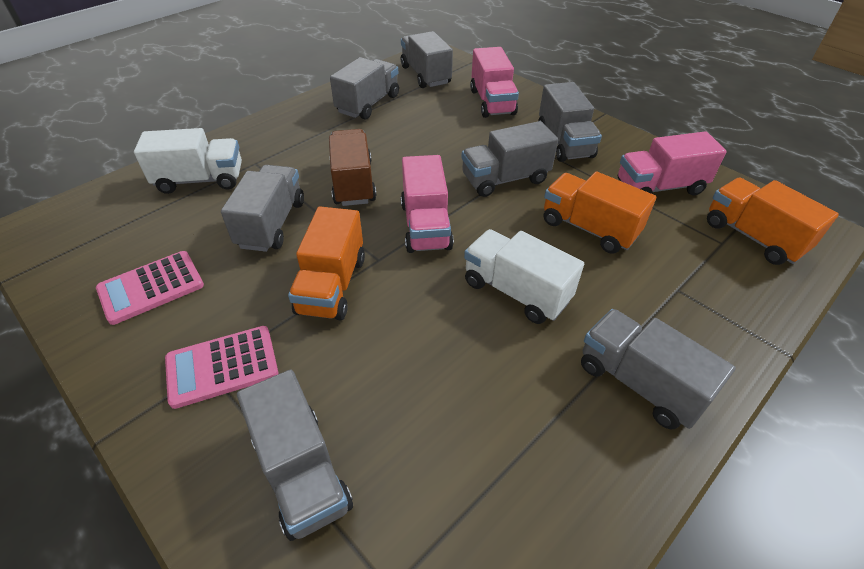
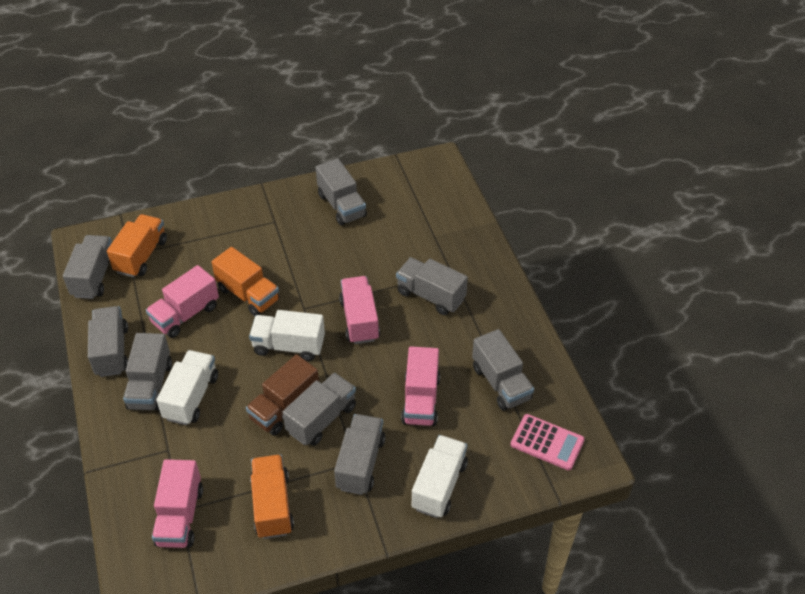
grey truck: [221,165,304,252] [237,370,353,541] [330,57,399,119] [401,31,453,88] [461,121,558,197] [538,82,602,162] [581,309,736,429] = 7 -> [63,235,112,299] [88,306,128,377] [123,333,172,411] [282,373,356,446] [316,158,367,226] [334,414,385,495] [396,258,468,315] [472,329,534,411] = 8
pink calculator: [96,251,204,325] [165,326,278,409] = 2 -> [511,414,584,470] = 1
pink truck: [401,155,454,253] [470,47,519,118] [618,131,727,195] = 3 -> [146,265,219,338] [152,459,203,548] [339,276,380,344] [401,347,440,426] = 4
white truck: [134,128,242,194] [464,229,584,324] = 2 -> [156,350,218,425] [249,310,325,361] [412,435,468,518] = 3

